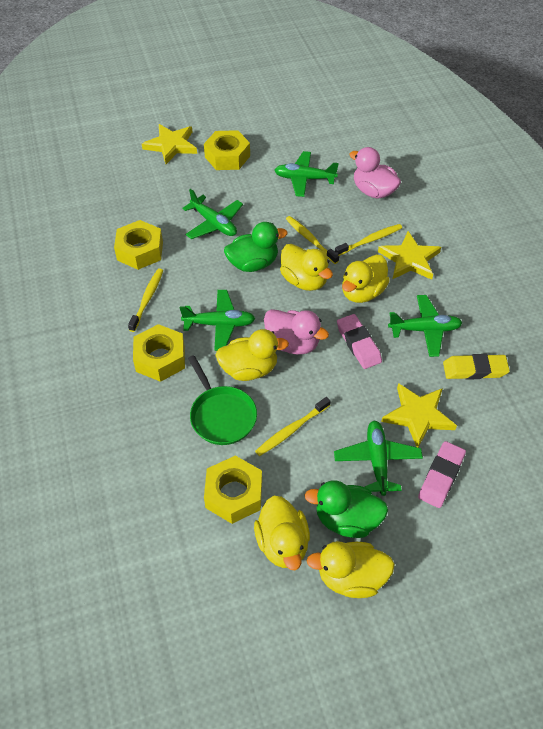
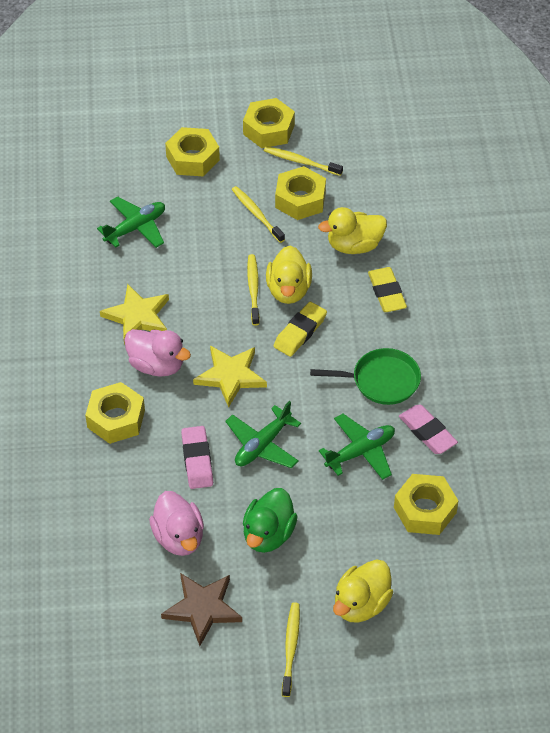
brown star: none = 0 -> [161,573,242,646] = 1
green duck: [224,222,287,272] [305,480,388,538] = 2 -> [243,488,298,553] = 1
green plane: [180,290,256,351] [182,189,243,239] [274,151,339,197] [334,421,423,496] [388,295,462,357] = 5 -> [97,196,165,248] [225,401,301,468] [319,414,395,480] = 3
yellow duck: [215,329,289,381] [254,496,310,570] [280,244,333,291] [307,541,395,598] [342,255,390,303] = 5 -> [266,246,312,304] [318,207,387,254] [333,559,393,623] = 3
yellow eraser: [443,354,510,380] = 1 -> [274,302,327,357] [368,267,407,312] = 2
yellow nut: [114,220,163,270] [133,324,185,382] [204,130,250,170] [204,456,262,524] = 4 -> [85,382,145,444] [165,127,220,177] [243,98,295,148] [275,166,326,220] [394,474,458,535] = 5
yellow star: [142,124,197,164] [378,231,441,280] [381,383,457,447] = 3 -> [100,284,169,345] [193,346,267,408] = 2

